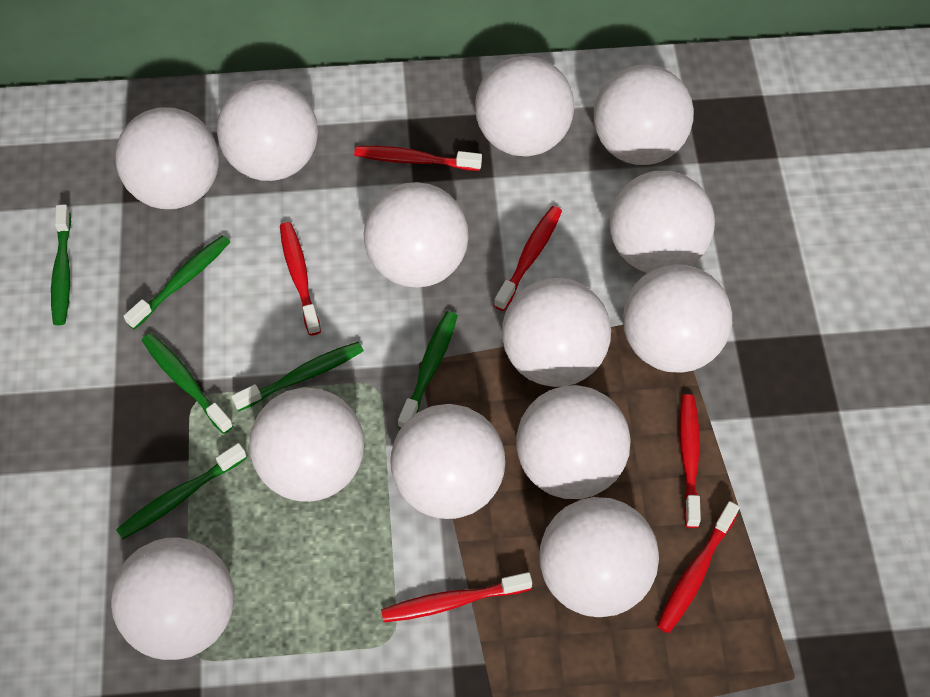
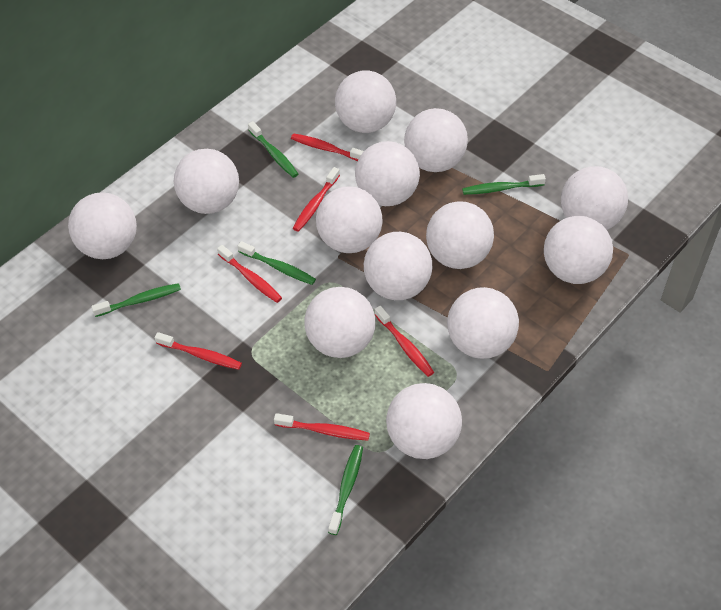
green toothbrush: [51,204,71,325] [116,443,247,539] [124,235,230,329] [142,333,233,434] [231,341,364,412] [398,311,458,429] = 6 -> [91,283,181,317] [238,241,316,285] [248,121,298,178] [328,445,363,535] [462,174,546,195] = 5

